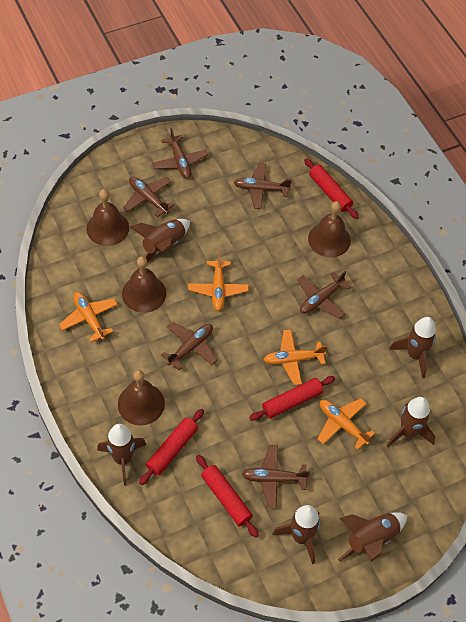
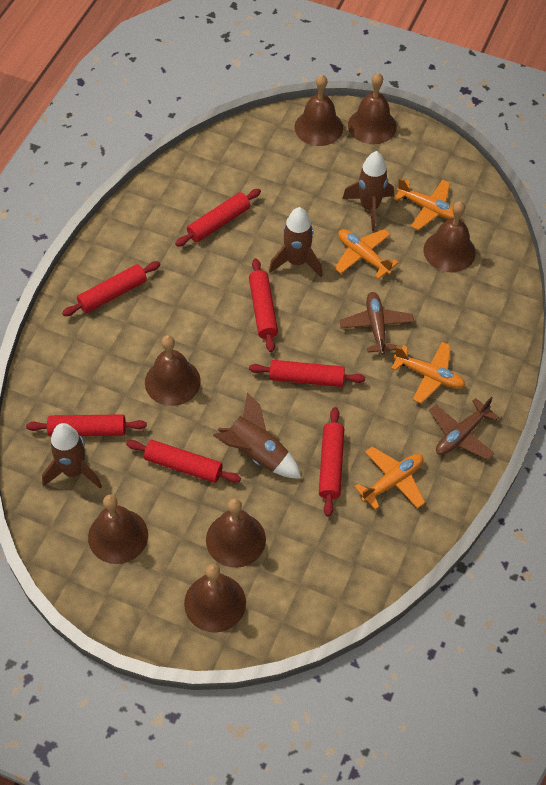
brown bell: [86,189,129,246] [118,370,165,425] [122,256,166,313] [308,201,351,257] = 4 -> [88,495,148,564] [145,335,201,406] [184,564,246,633] [206,498,266,568] [295,75,343,146] [348,73,397,144] [424,201,476,272] = 7
brown plane: [123,177,175,217] [152,128,208,179] [161,322,217,370] [234,163,292,209] [242,445,310,508] [297,271,351,319] = 6 -> [339,292,414,355] [429,397,499,460] = 2
brown rocket: [97,424,146,486] [130,219,190,262] [273,505,320,564] [338,512,408,562] [386,397,435,447] [389,317,436,378] = 6 -> [42,423,102,489] [213,392,301,478] [269,207,323,277] [342,151,394,231] = 4
red rolling pin: [139,409,204,485] [196,455,259,537] [249,376,335,421] [304,158,358,219] = 4 -> [26,414,147,437] [62,261,160,316] [126,440,241,483] [175,189,261,247] [249,258,278,352] [249,360,365,387] [319,407,344,516] = 7

